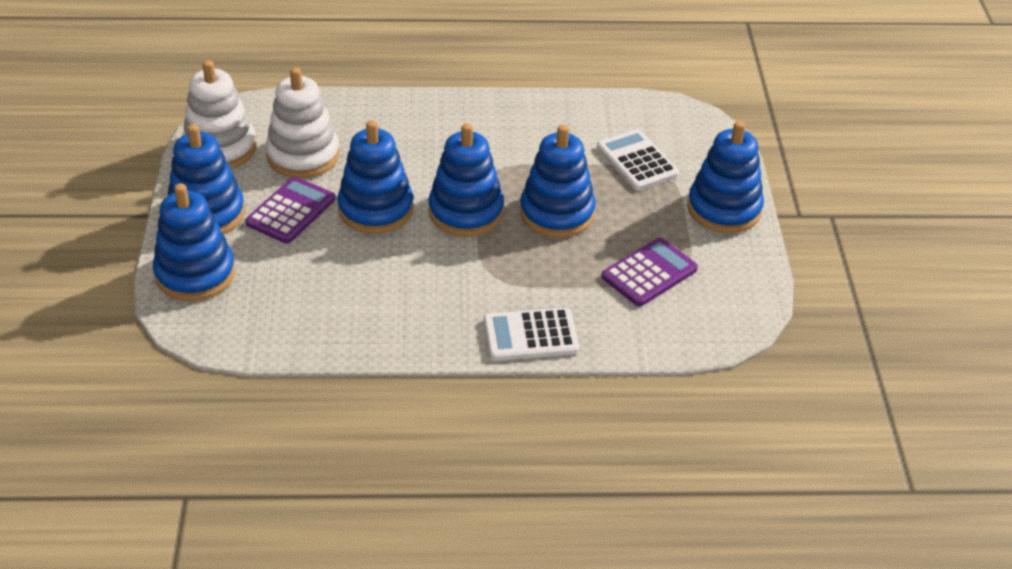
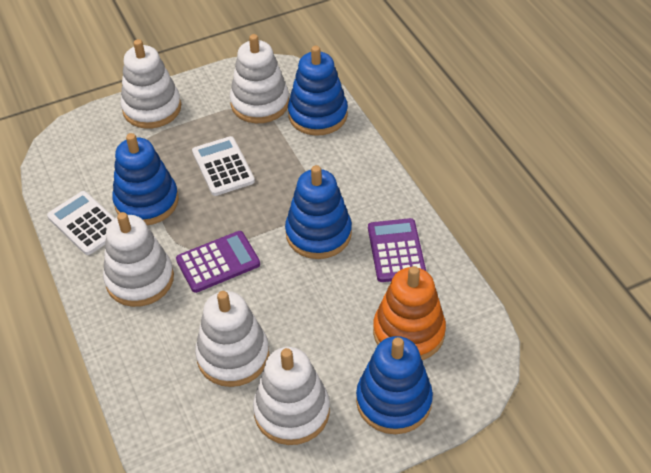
blue stacking toy: [153,183,235,301] [168,124,245,234] [337,120,414,234] [428,123,504,237] [520,124,596,238] [688,121,764,233] = 6 -> [112,133,179,225] [285,165,352,259] [288,46,348,136] [356,336,433,434] = 4
orange stacking toy: none = 0 -> [373,266,446,360] = 1
white stacking toy: [182,60,257,169] [266,67,340,178] = 2 -> [103,212,174,307] [121,39,181,129] [195,291,269,387] [230,34,289,123] [253,347,330,445] = 5

